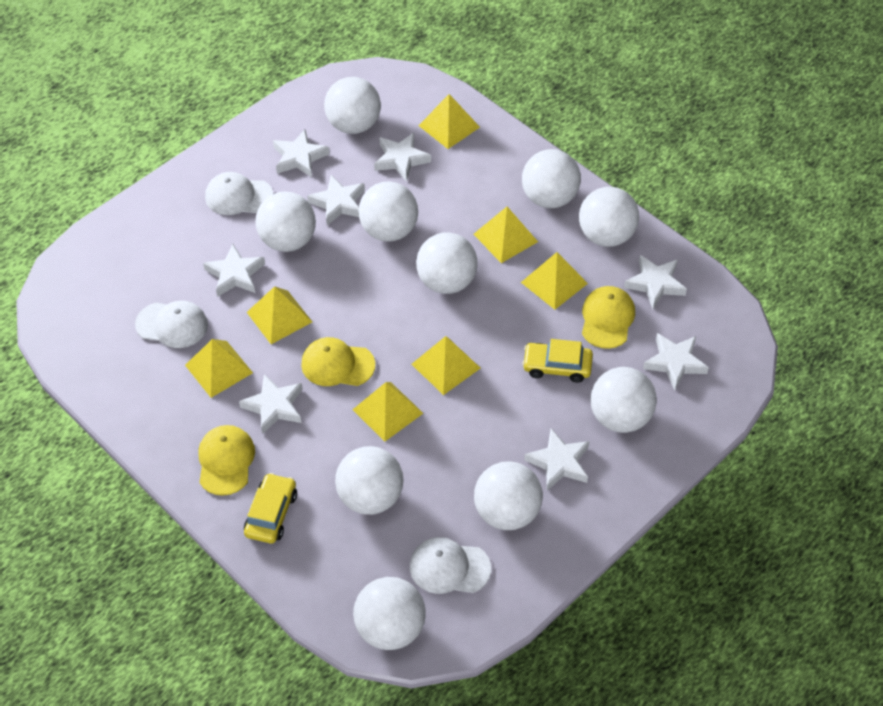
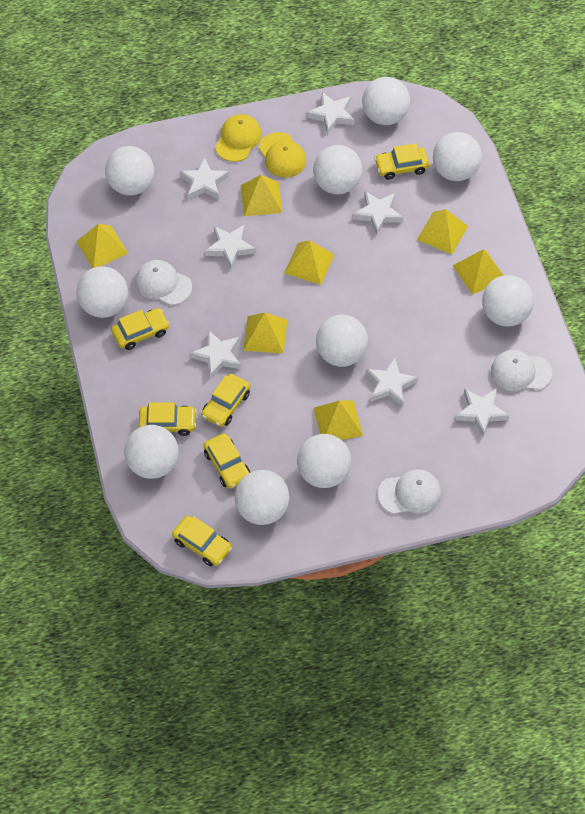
white star: [203,244,265,297] [239,374,303,435] [273,130,330,177] [307,175,365,225] [374,133,431,182] [524,428,589,491] [624,255,687,309] [643,333,709,390] = 8 -> [180,157,229,200] [190,331,241,378] [205,225,256,269] [307,92,355,135] [353,191,403,235] [366,358,418,407] [455,388,510,436] = 7
yellow cap: [198,425,255,496] [301,337,375,386] [582,286,635,349] = 3 -> [215,114,262,162] [259,132,306,178] = 2
yellow car: [244,473,297,544] [522,339,593,383] = 2 -> [111,308,170,350] [139,402,197,436] [172,516,232,566] [202,374,250,427] [204,433,250,489] [375,143,429,180] = 6

